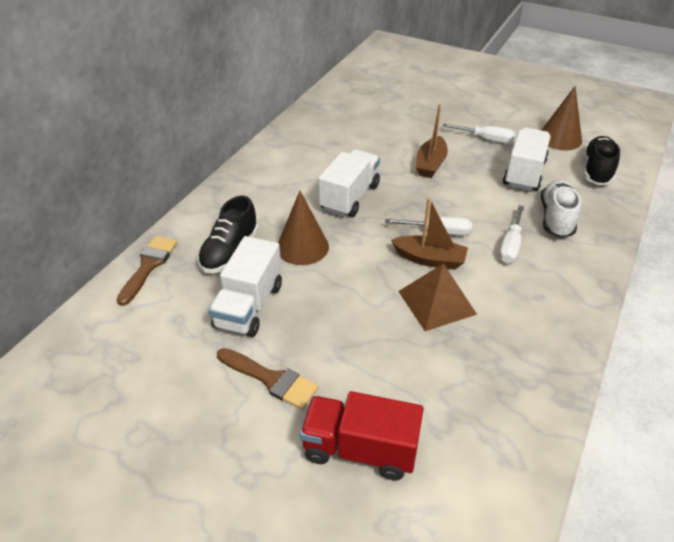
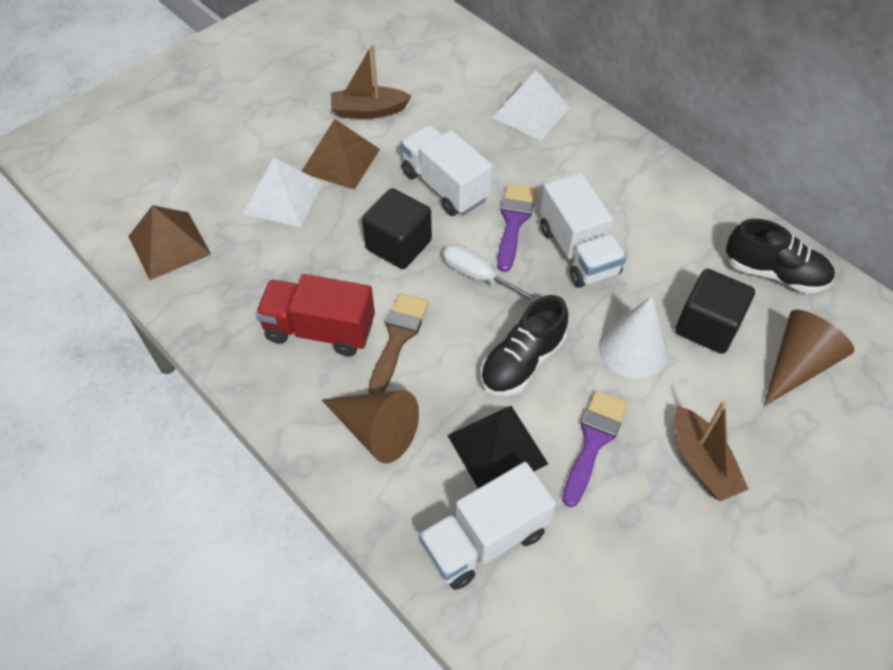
black cube: none = 0 -> [362,188,432,269] [675,269,755,354] = 2
black pyramid: none = 0 -> [447,406,548,488] = 1
brown brush: [117,236,177,306] [217,348,319,409] = 2 -> [368,293,429,394] = 1
brown pyramid: [398,264,477,331] = 1 -> [128,205,211,280] [302,119,380,190] = 2
purple brush: none = 0 -> [497,184,536,272] [562,390,628,507] = 2
white cone: none = 0 -> [599,295,668,379] = 1
white pyramid: none = 0 -> [243,157,323,227] [492,70,570,140] = 2
white screwdriver: [385,216,472,235] [443,124,515,143] [499,205,524,263] = 3 -> [443,244,539,302] = 1
white shoe: [541,180,581,238] = 1 -> none = 0

